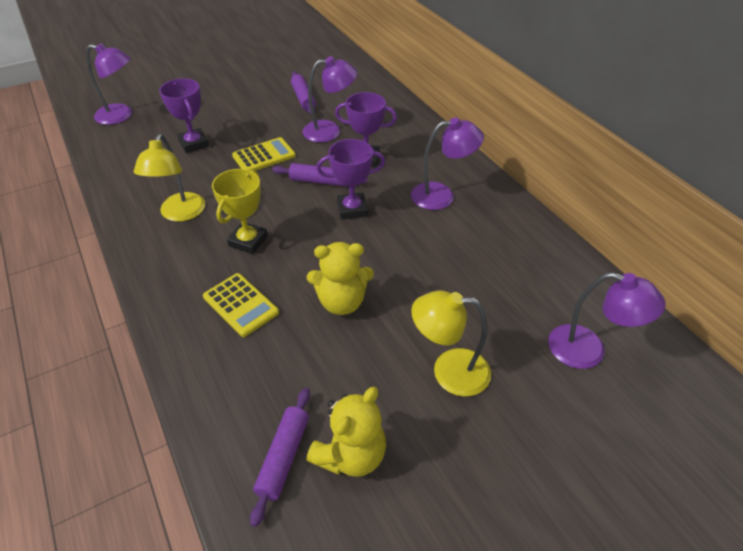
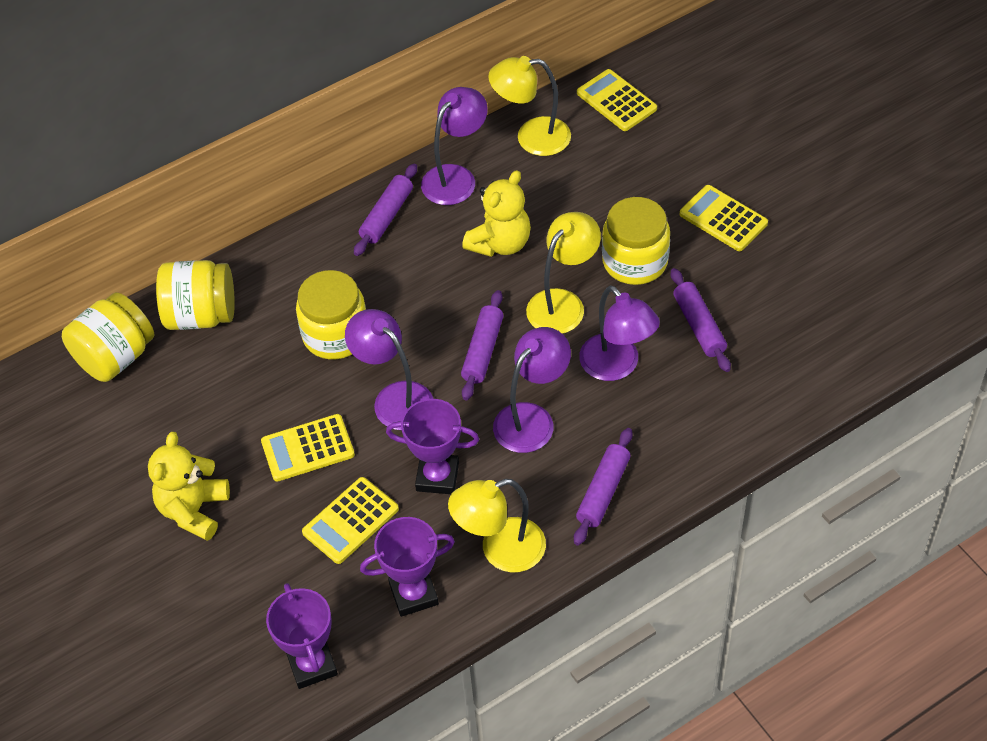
purple rolling pin: [250,388,310,527] [272,163,368,186] [291,72,316,115] = 3 -> [354,164,417,256] [461,290,504,400] [574,428,632,546] [671,268,731,372] = 4
yellow calculator: [203,273,279,337] [232,137,296,171] = 2 -> [261,414,355,481] [302,477,399,564] [577,69,657,131] [680,185,768,251] = 4
yellow jar: none = 0 -> [62,292,155,382] [156,260,235,330] [296,270,366,359] [602,197,670,285] = 4
yellow lamp: [134,134,205,222] [411,291,491,397] = 2 -> [448,479,546,572] [488,56,571,156] [526,212,601,334] = 3
yellow trophy: [212,169,268,254] = 1 -> none = 0

